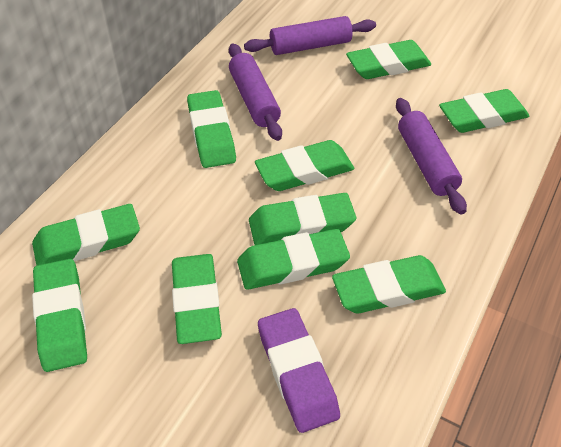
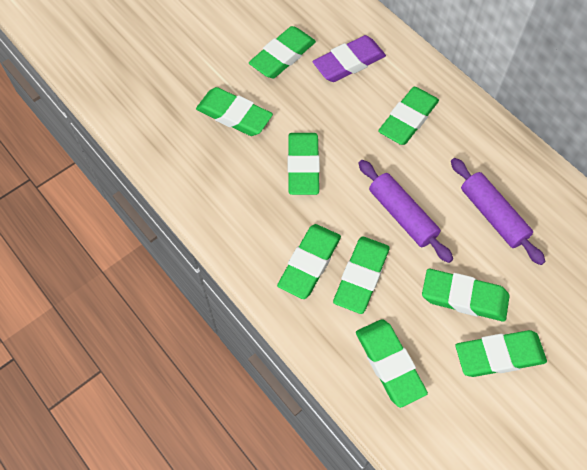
green eraser: [32,204,140,266] [32,259,87,372] [172,254,222,344] [187,90,236,168] [237,229,350,290] [249,193,356,245] [255,140,354,191] [332,255,446,314] [346,40,431,79] [439,89,529,133] = 10 -> [196,87,273,136] [249,26,316,78] [277,224,341,299] [288,133,320,195] [333,236,390,314] [356,319,428,408] [378,87,439,145] [422,269,510,322] [456,330,547,377] = 9
purple rolling pin: [229,43,282,141] [244,16,376,55] [396,98,467,215] = 3 -> [358,160,453,263] [451,158,546,265] = 2

